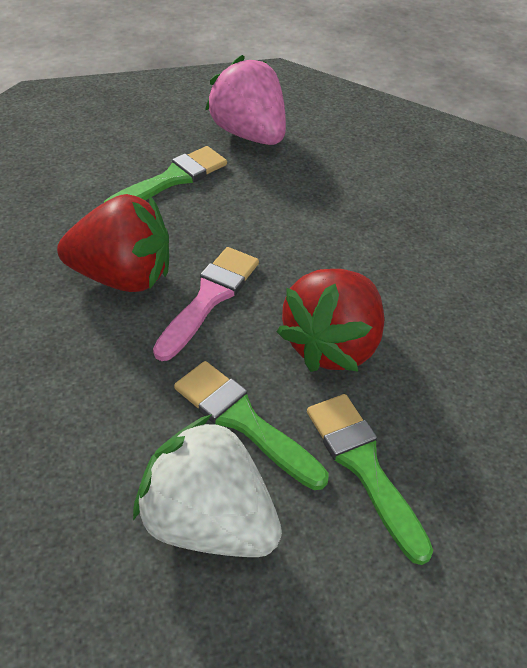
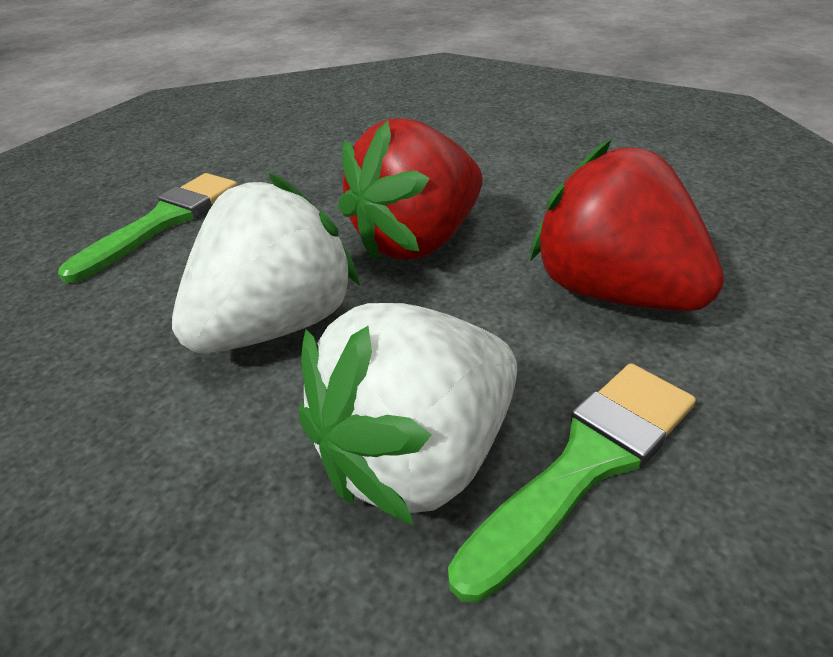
green brush: [104,146,227,202] [174,361,328,490] [307,394,433,565] = 3 -> [58,173,238,283] [448,363,696,603] = 2
pink brush: [153,247,259,361] = 1 -> none = 0
pink strawberry: [205,55,286,145] = 1 -> none = 0
white strawberry: [133,414,282,557] = 1 -> [172,173,360,353] [299,303,517,526] = 2

